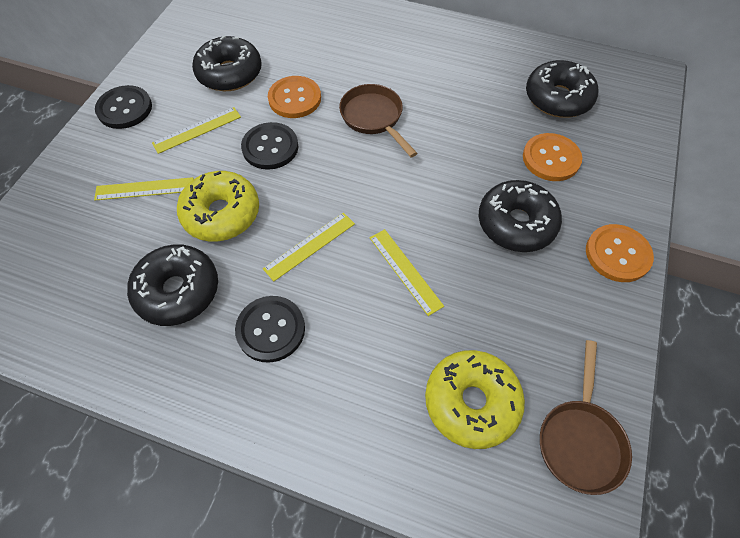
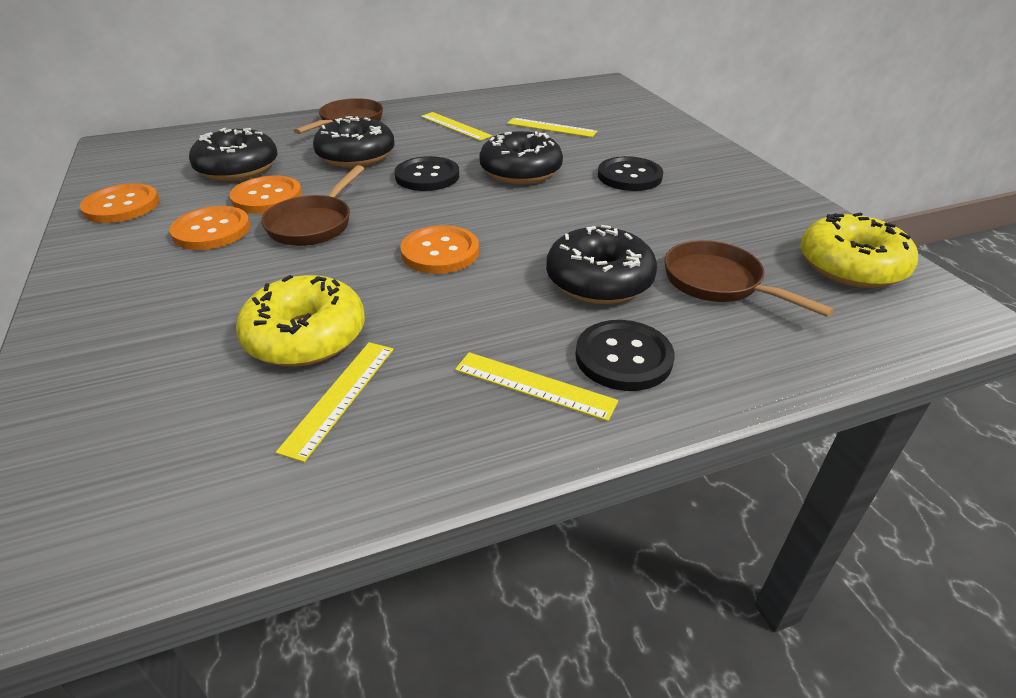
brown pan: [339,84,417,157] [540,340,632,495] = 2 -> [261,165,364,246] [294,98,383,134] [664,240,834,317] = 3
orange button: [268,76,321,118] [523,133,582,181] [586,224,654,282] = 3 -> [80,183,159,223] [169,206,250,250] [230,175,302,214] [401,225,479,274] = 4

